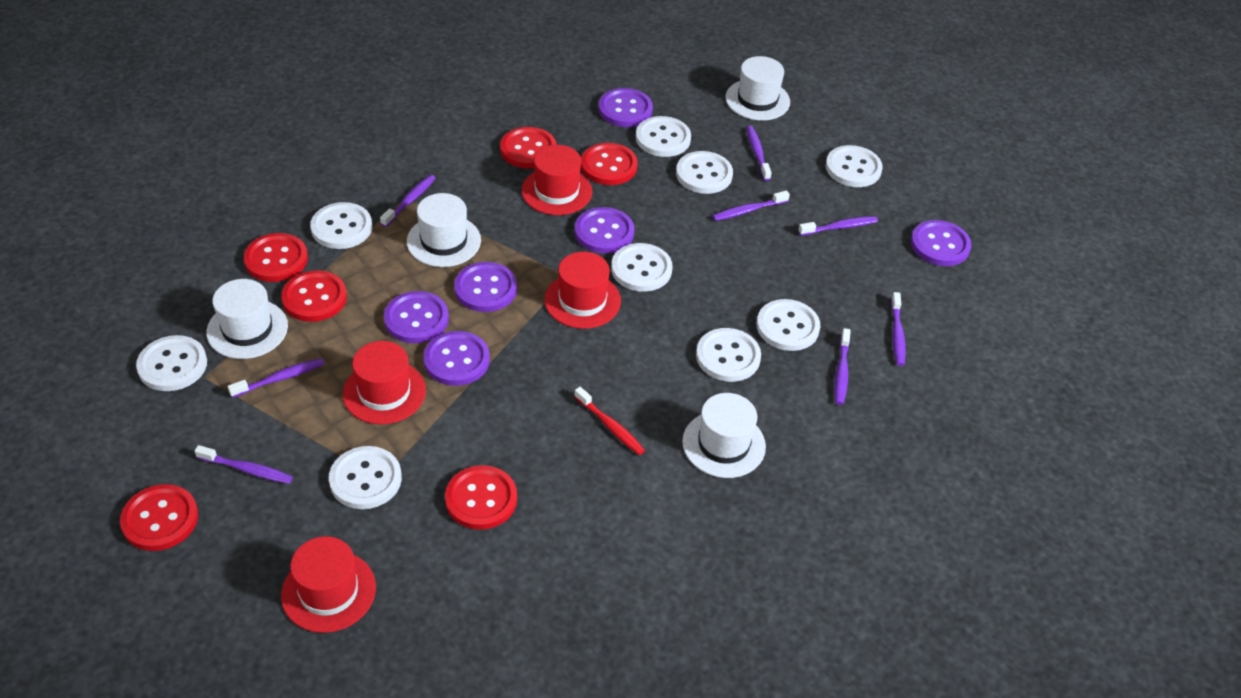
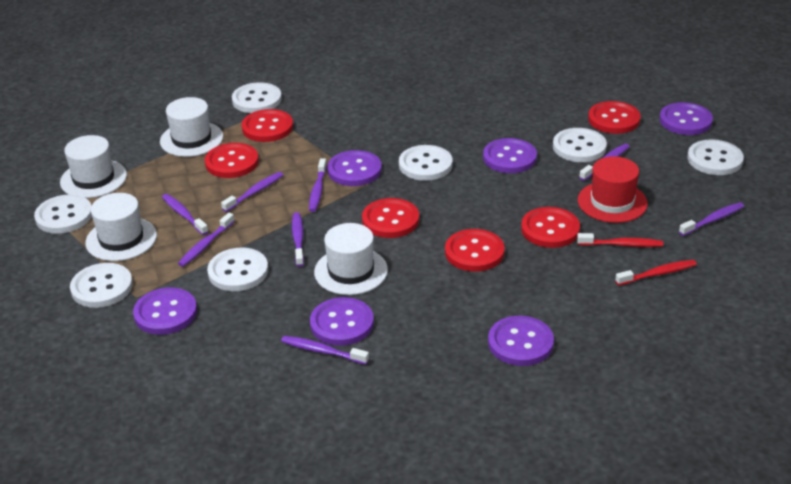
red hat: [281,536,376,633] [343,341,426,424] [522,145,592,215] [545,252,621,329] = 4 -> [578,156,648,223] = 1
red toothbrush: [574,387,645,455] = 1 -> [577,233,663,247] [615,260,697,286] = 2
white button: [136,335,207,391] [310,202,372,249] [329,446,402,509] [611,243,673,292] [636,116,691,157] [676,151,733,194] [696,328,761,382] [757,299,820,351] [826,145,883,187] = 9 -> [34,194,92,234] [70,263,133,308] [207,248,268,291] [232,82,282,113] [399,145,453,181] [553,128,607,162] [687,139,744,175] = 7

